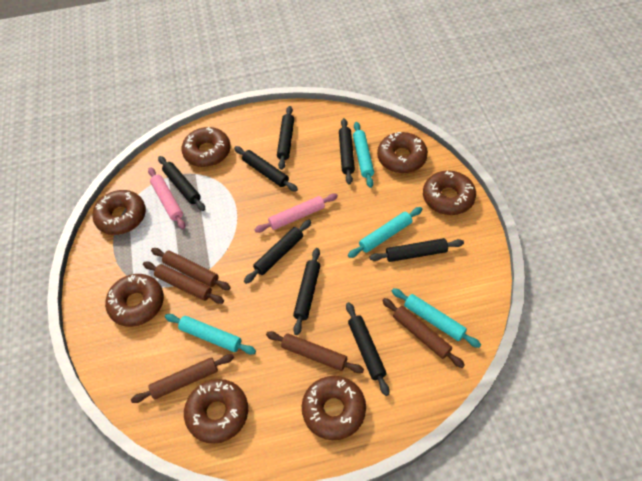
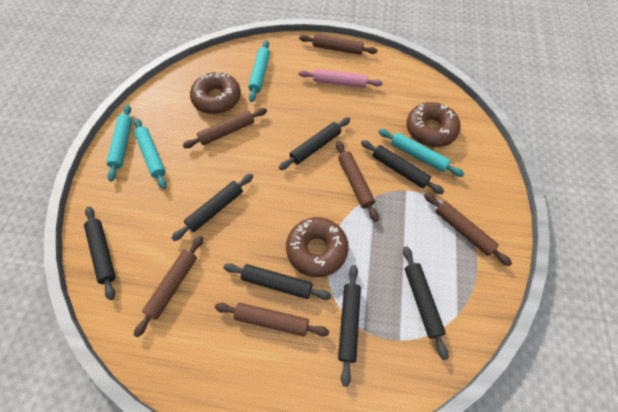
black rolling pin: [158,156,205,211] [234,146,298,192] [244,220,311,284] [277,106,294,170] [293,248,320,335] [339,118,355,185] [346,302,389,396] [369,238,464,262] = 8 -> [84,207,116,300] [171,174,253,241] [223,263,331,300] [279,117,350,170] [338,265,361,387] [361,140,444,194] [403,246,449,360] = 7
brown donut: [93,190,146,235] [105,274,164,327] [182,127,231,167] [184,379,248,444] [302,376,366,440] [377,132,428,173] [423,170,476,215] = 7 -> [190,72,241,114] [286,217,349,277] [406,102,460,147] = 3
brown rolling pin: [131,354,234,403] [143,262,224,304] [151,248,231,290] [266,331,364,373] [382,298,465,368] = 5 -> [134,236,203,337] [183,108,267,148] [215,303,329,336] [299,34,377,55] [336,141,379,222] [424,193,512,266] = 6
pink rolling pin: [148,167,185,229] [254,193,338,233] = 2 -> [299,69,383,88] = 1

